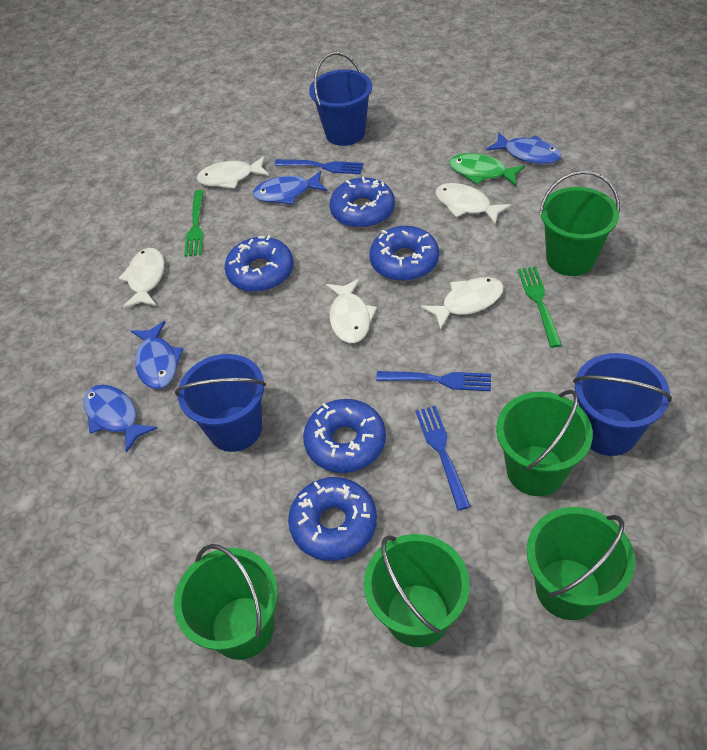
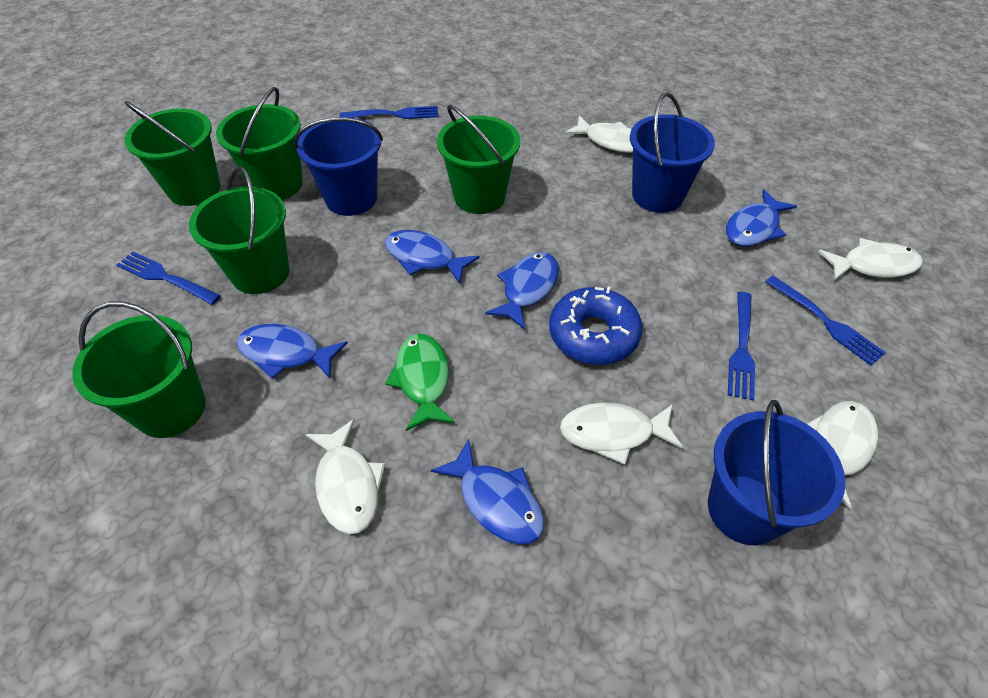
blue donut: [225,235,294,292] [288,477,377,561] [303,399,386,473] [330,176,395,228] [369,226,439,281] = 5 -> [549,287,643,365] = 1
blue fish: [84,385,158,453] [131,321,184,389] [253,171,327,205] [486,132,561,164] = 4 -> [237,324,348,379] [385,230,479,284] [431,439,544,544] [486,252,559,330] [726,190,797,246] = 5
blue fork: [274,159,363,174] [376,371,491,391] [415,406,471,510] = 3 -> [117,252,221,305] [340,106,438,119] [728,292,755,401] [765,276,886,366] = 4
green fork: [184,190,204,257] [518,267,562,348] = 2 -> none = 0

